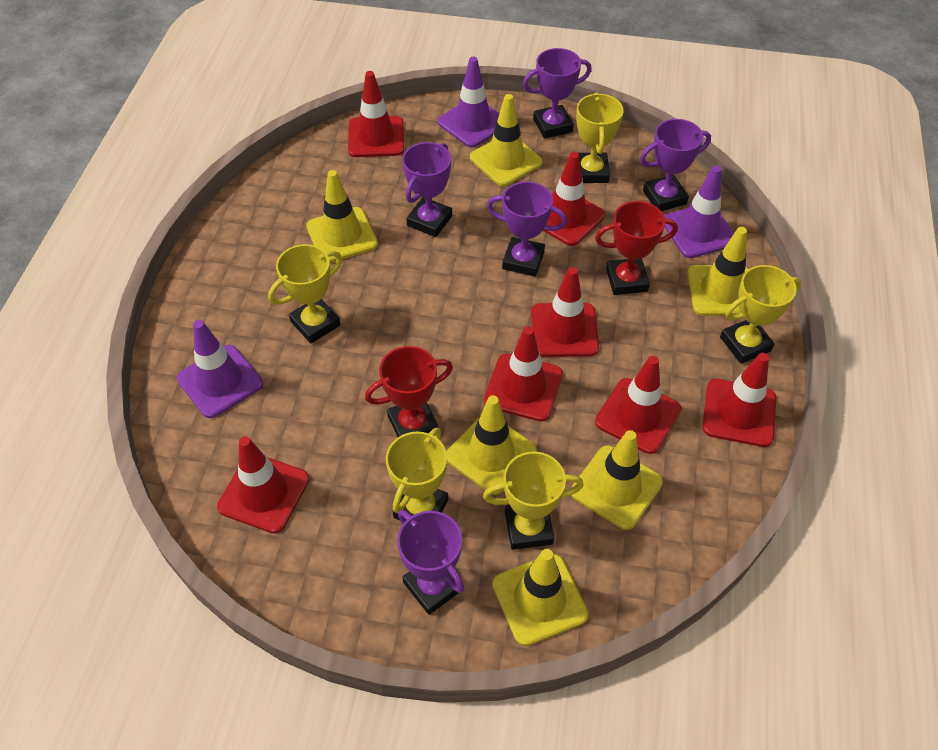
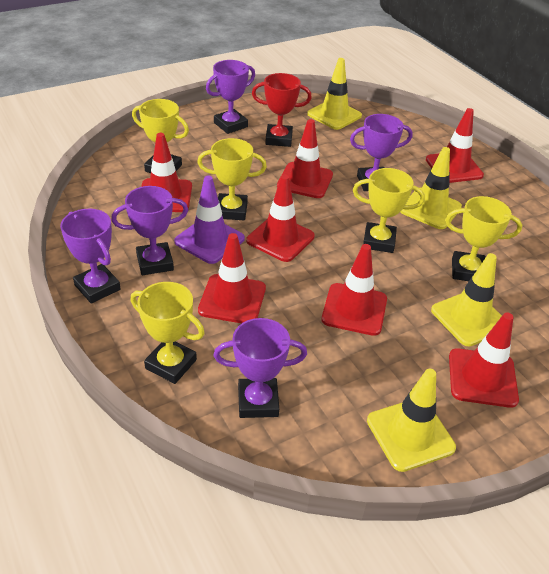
purple traffic cone: [177,320,263,418] [438,57,499,147] [664,166,734,258] = 3 -> [174,175,245,264] = 1
red trophy: [365,346,453,437] [595,201,678,295] = 2 -> [252,73,312,147] = 1
yellow traffic cone: [306,170,378,263] [447,395,537,495] [470,94,543,186] [492,549,588,646] [571,430,663,530] [687,227,748,316] = 6 -> [307,58,362,130] [367,369,456,472] [401,147,462,229] [431,253,502,347] = 4

